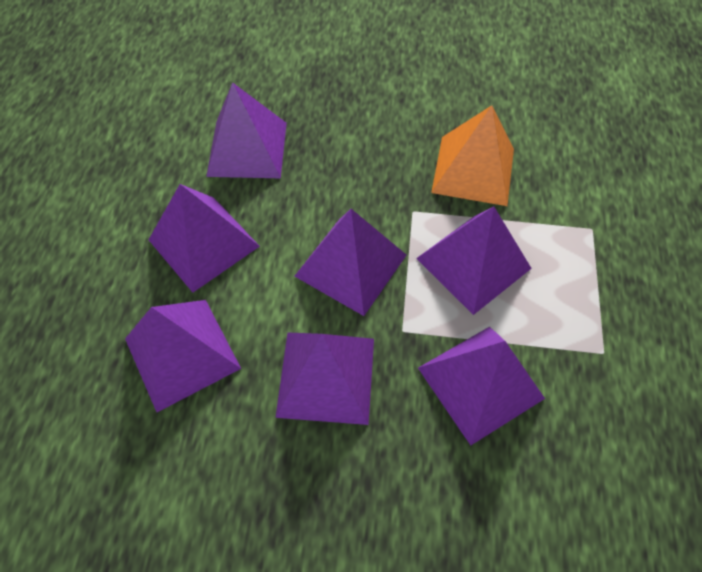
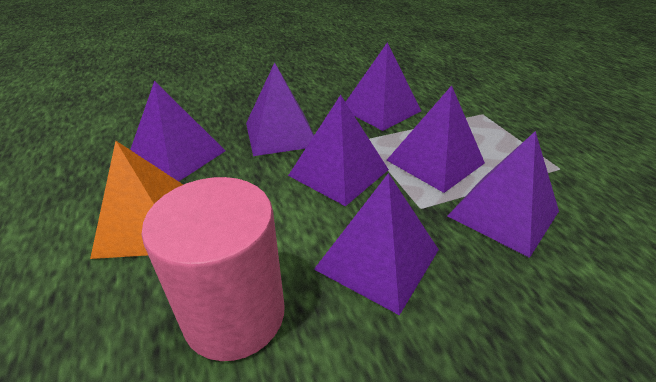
pink cylinder: none = 0 -> [141,177,285,361] = 1

